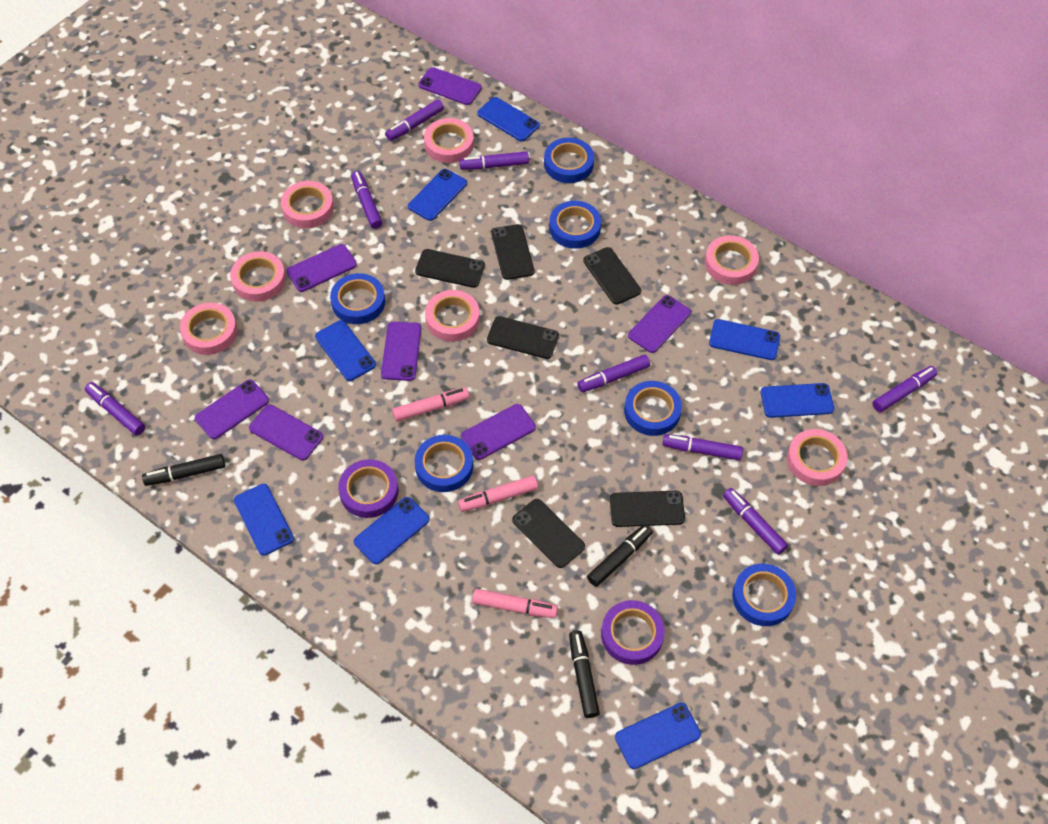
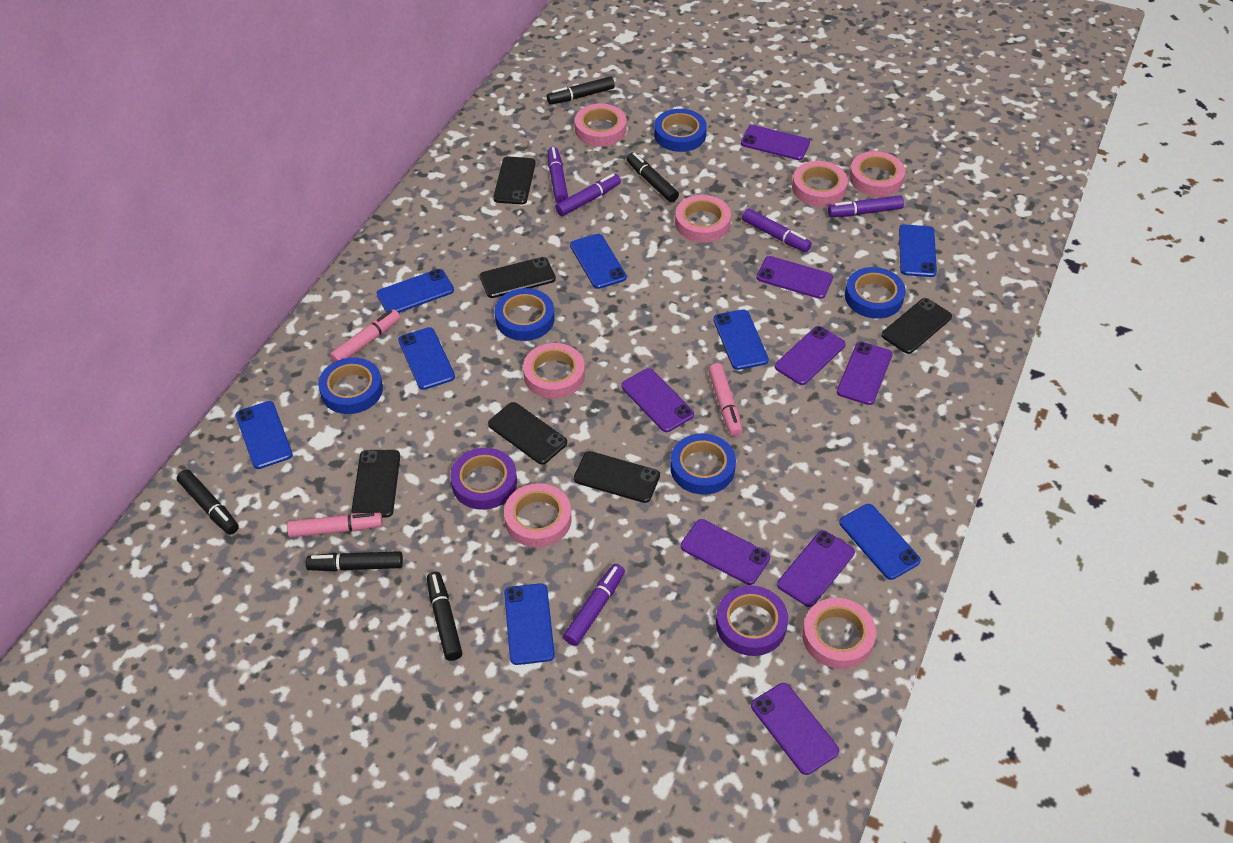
black marker: [142,454,225,486] [569,630,600,718] [587,524,653,587] = 3 -> [177,469,239,535] [306,551,403,571] [427,572,462,661] [547,76,615,104] [627,152,679,202] = 5
blue tape: [330,273,385,324] [415,435,473,492] [544,138,594,183] [549,201,601,249] [624,381,682,436] [732,564,796,626] = 6 -> [318,357,383,414] [495,288,555,341] [654,109,707,152] [670,434,736,495] [845,267,906,319] = 5
purple marker: [85,382,145,435] [351,171,383,229] [385,99,444,141] [459,151,529,170] [577,354,650,392] [663,434,743,460] [723,488,788,555] [873,366,937,412] = 8 -> [547,147,568,203] [556,174,621,216] [563,564,625,646] [742,208,812,252] [828,195,904,217] = 5
purple phone: [195,380,269,439] [249,404,323,461] [287,244,357,292] [381,322,421,381] [418,67,482,105] [461,404,536,460] [628,295,691,353] = 7 -> [621,368,694,432] [681,519,770,585] [741,125,810,160] [751,683,839,775] [757,256,833,299] [775,326,846,385] [777,530,855,607] [837,342,892,405] = 8

